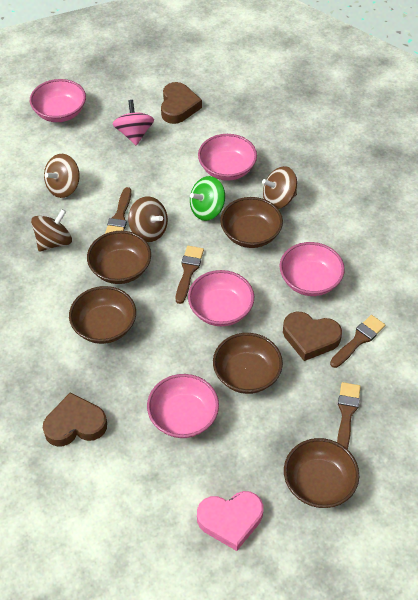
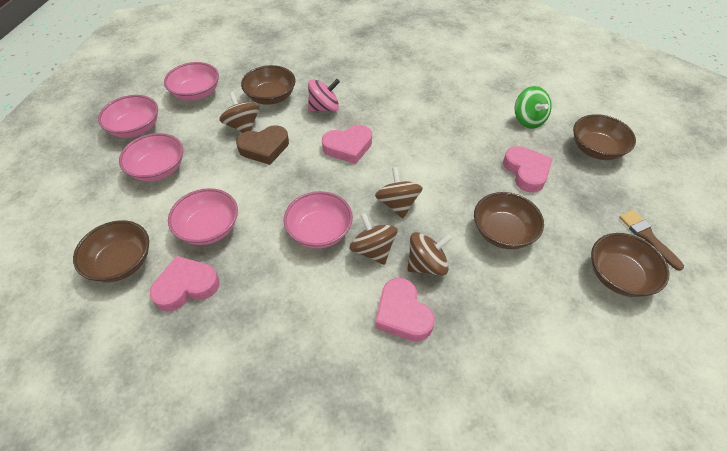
brown brush: [105,187,132,234] [176,246,204,304] [330,315,385,368] [337,382,361,449] = 4 -> [619,210,684,271] = 1
brown heart: [43,393,107,446] [161,82,202,124] [283,311,342,361] = 3 -> [236,125,289,165] = 1
pink heart: [197,491,263,551] = 1 -> [150,256,220,311] [322,125,372,164] [375,278,435,341] [503,146,553,193] = 4

